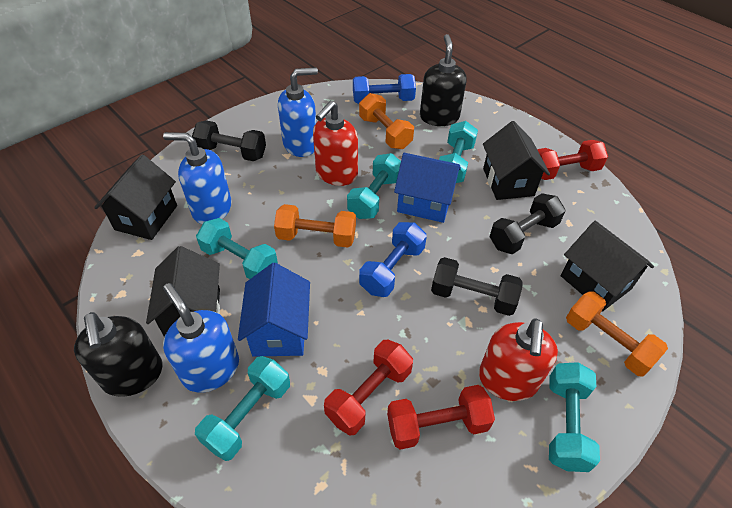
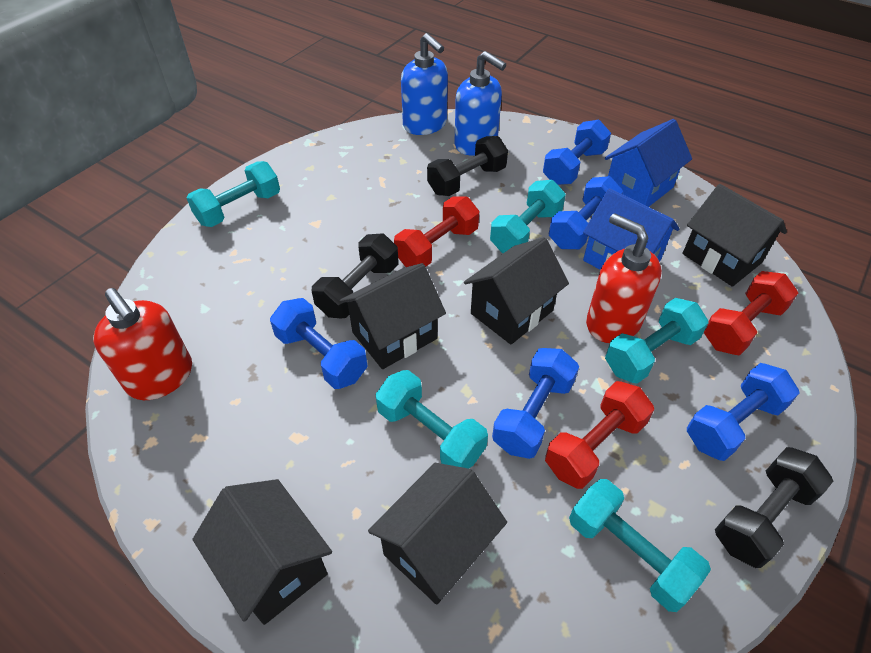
black house: [94,155,177,240] [146,246,220,337] [483,121,550,200] [561,221,654,312] = 4 -> [192,479,332,625] [340,263,446,369] [368,463,507,605] [464,237,569,345] [682,184,787,287] = 5
black soap dispenser: [74,312,163,397] [420,34,466,126] = 2 -> none = 0
blue dumbbell: [353,74,416,104] [359,222,427,297] = 2 -> [270,298,368,389] [492,348,579,459] [543,120,611,185] [549,176,623,249] [687,363,799,461] = 5
blue soap dispenser: [163,132,232,224] [163,283,239,393] [278,67,318,157] = 3 -> [401,33,448,135] [454,51,506,156] = 2
orange dumbbell: [274,204,356,248] [359,93,414,149] [566,291,668,377] = 3 -> none = 0

